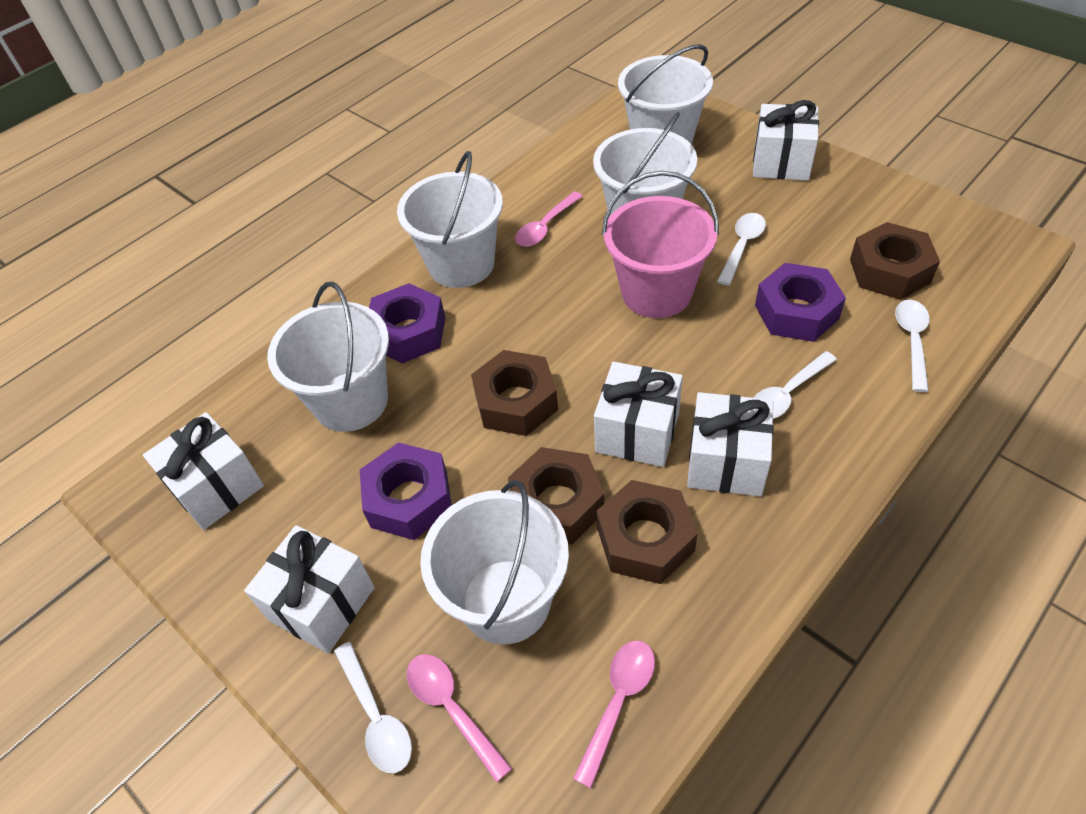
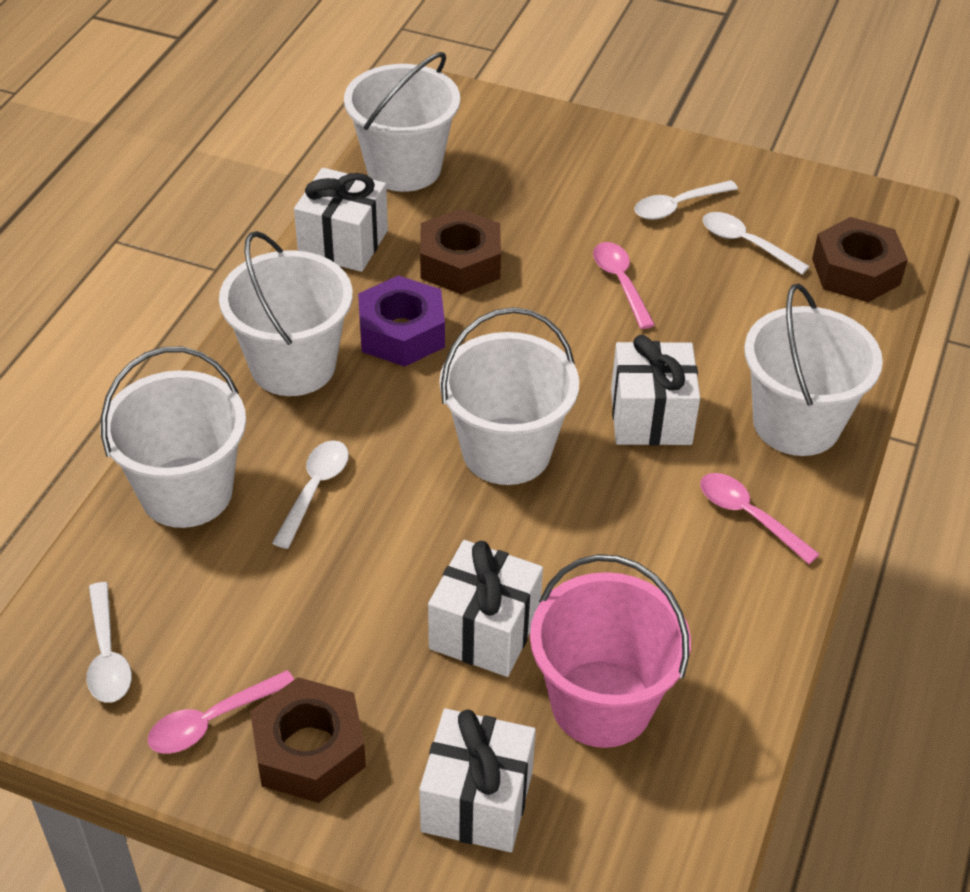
brown nut: [471,350,558,436] [508,447,604,544] [597,480,698,584] [850,222,940,300] = 4 -> [250,677,366,803] [420,209,501,294] [812,217,908,302] = 3
purple nut: [360,442,452,540] [369,283,445,364] [755,263,846,342] = 3 -> [358,275,445,367] = 1
white gift: [143,412,264,530] [244,525,375,653] [594,362,683,467] [687,392,774,496] [753,100,819,181] = 5 -> [294,168,388,272] [419,709,536,852] [428,540,543,677] [611,335,700,446] = 4

